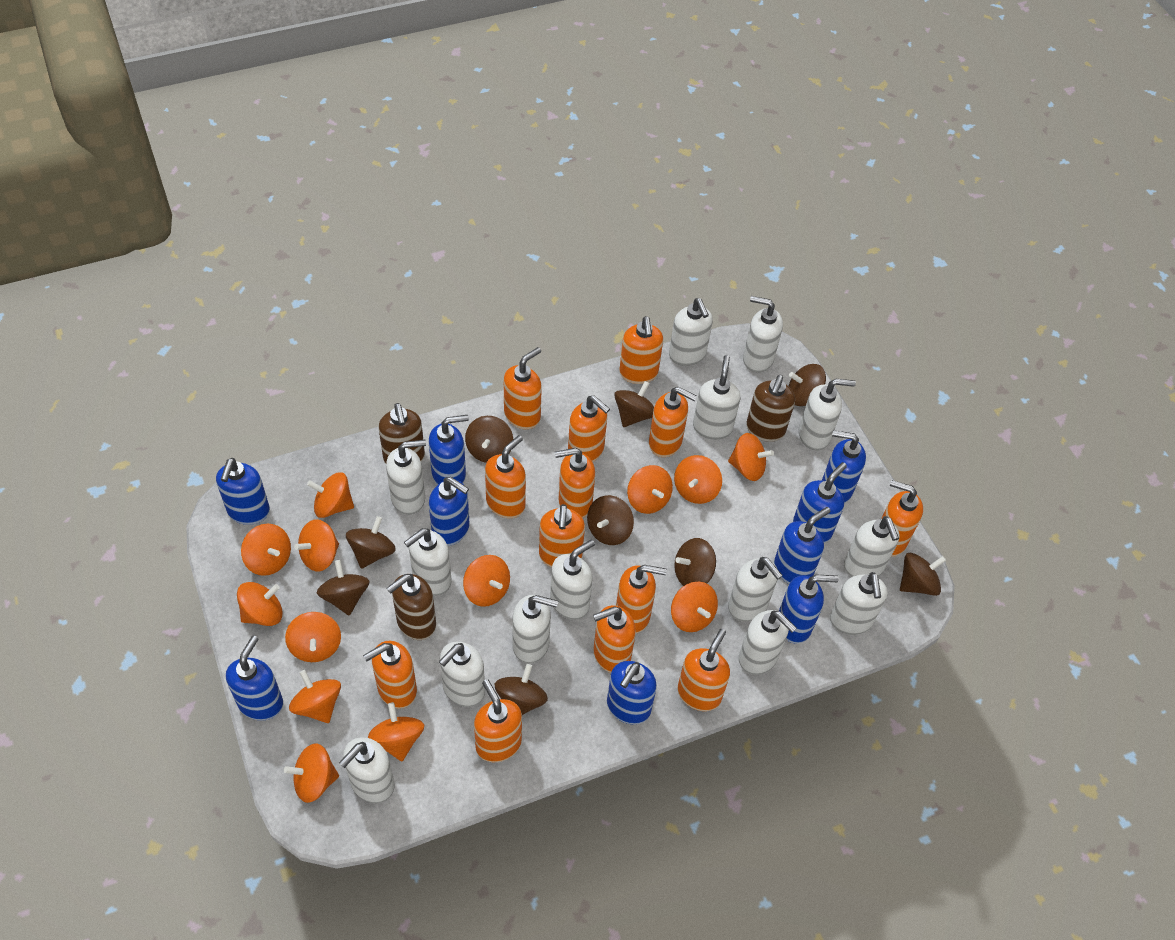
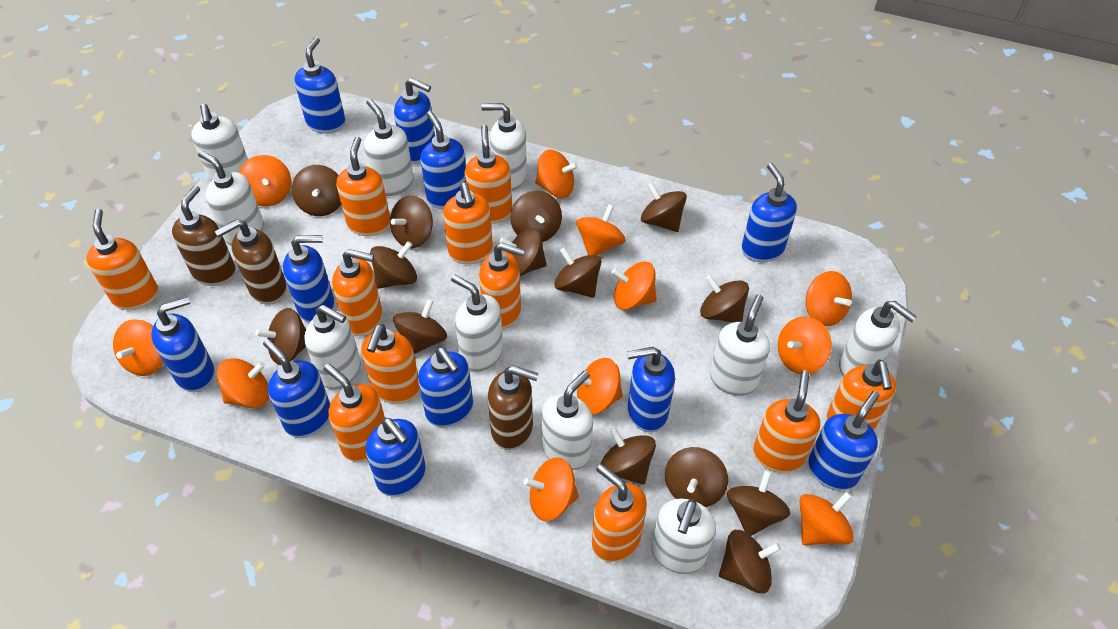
blue soap dispenser: [216,458,270,525] [226,636,283,721] [429,415,469,485] [429,477,470,546] [607,661,657,724] [774,507,831,584] [779,574,839,644] [793,462,847,543] [822,430,866,503] = 9 -> [151,297,215,392] [263,339,330,438] [283,235,335,323] [294,37,346,134] [366,417,426,497] [394,78,435,164] [418,347,473,428] [421,111,466,209] [627,347,675,432] [742,163,797,262] [808,391,880,491] = 11
brown spinning top: [317,560,369,615] [346,516,396,569] [465,416,513,463] [495,664,548,715] [587,495,634,545] [614,381,654,427] [674,538,716,586] [789,364,826,406] [900,553,946,596] = 9 -> [255,308,306,365] [292,165,341,216] [370,241,417,289] [390,195,433,248] [393,299,447,354] [499,228,547,276] [510,191,562,242] [554,247,602,298] [600,426,656,485] [641,183,687,232] [665,447,728,507] [700,275,749,323] [719,530,781,593] [727,470,791,536] = 14
orange soap dispenser: [363,641,417,709] [474,679,522,762] [485,435,526,518] [504,347,542,429] [539,504,585,567] [555,448,595,518] [568,396,610,462] [593,605,636,673] [616,565,667,633] [619,316,663,384] [649,387,697,457] [678,629,730,711] [881,480,923,557] = 13 -> [86,209,158,310] [324,364,385,462] [332,249,382,336] [337,136,390,236] [361,324,420,404] [443,183,493,264] [465,125,512,224] [479,243,525,329] [592,464,647,562] [753,371,820,473] [826,360,896,430] = 11
orange spinning top: [237,582,283,626] [241,524,291,576] [284,743,339,803] [285,612,341,662] [289,670,341,723] [294,519,339,572] [307,472,354,518] [368,702,424,761] [463,555,510,607] [627,465,673,514] [671,582,718,632] [674,455,722,504] [728,433,774,481] = 13 -> [113,319,163,376] [216,358,269,408] [239,155,291,207] [523,457,579,521] [535,150,578,198] [573,358,623,415] [576,204,626,255] [611,261,657,310] [778,317,832,374] [799,492,854,545] [806,271,852,327] = 11
white soap dispenser: [339,737,395,803] [386,440,426,515] [404,528,451,596] [439,642,485,707] [512,595,558,663] [550,539,595,620] [669,298,713,366] [693,355,740,440] [728,557,783,622] [739,610,797,675] [743,296,783,373] [799,379,856,451] [830,572,887,635] [844,516,899,577] = 14 -> [191,104,248,181] [198,150,264,246] [304,305,361,390] [364,99,414,196] [451,275,503,371] [481,103,527,191] [542,371,593,470] [651,499,716,574] [710,295,770,396] [839,301,917,377] = 10

